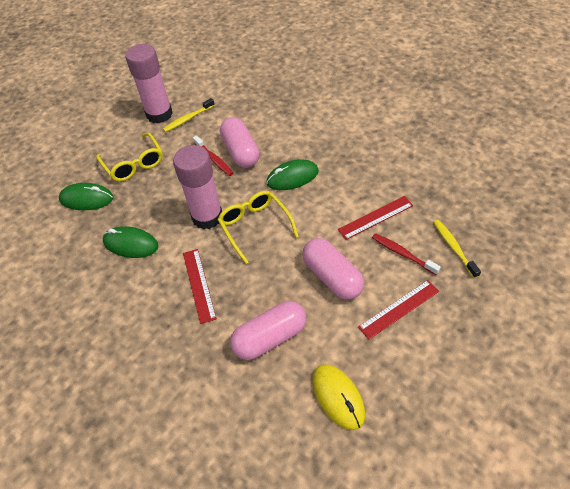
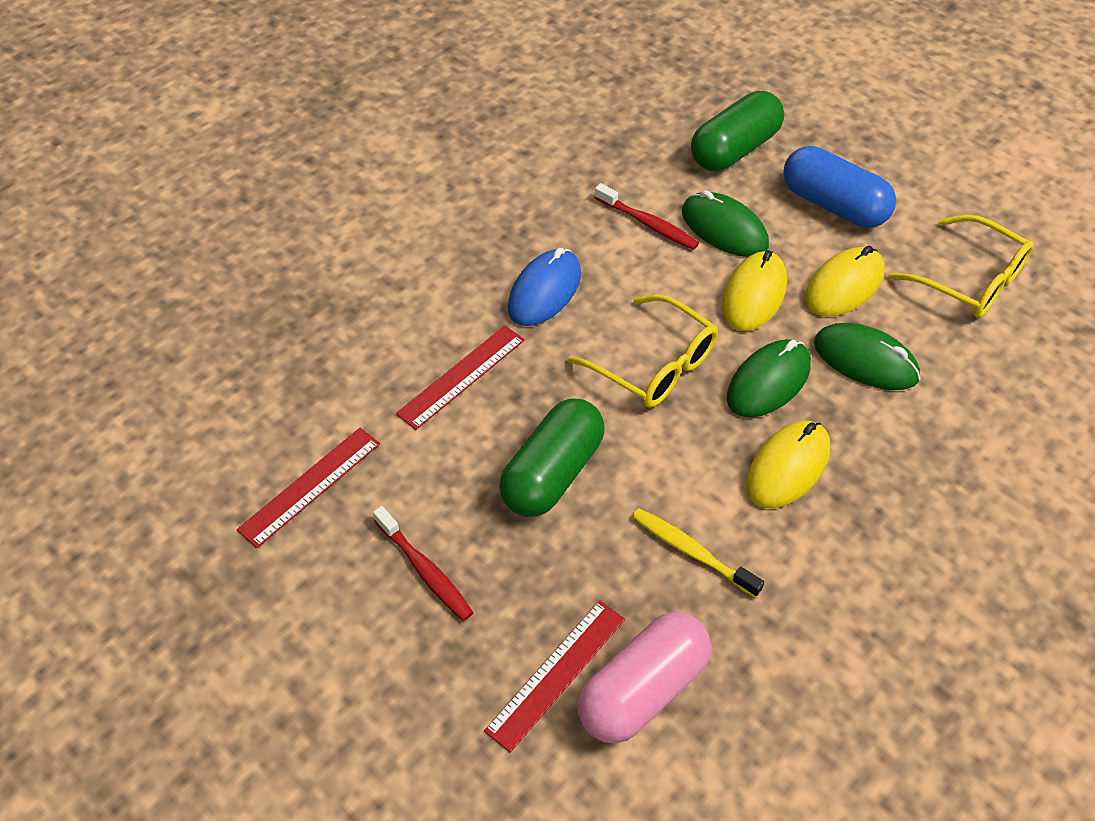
blue capsule: none = 0 -> [783,146,896,228] = 1
blue mouse: none = 0 -> [508,248,581,326] = 1
green capsule: none = 0 -> [499,398,605,517] [691,91,784,171] = 2
pink capsule: [220,117,260,168] [230,301,307,360] [302,238,364,300] = 3 -> [578,612,711,743] = 1
pink glue stick: [125,44,173,124] [173,145,222,229] = 2 -> none = 0
yellow mouse: [312,364,365,430] = 1 -> [722,250,787,331] [746,421,830,508] [805,246,884,317] = 3
yellow toothbrush: [163,98,215,132] [433,220,481,278] = 2 -> [632,508,764,598] = 1

